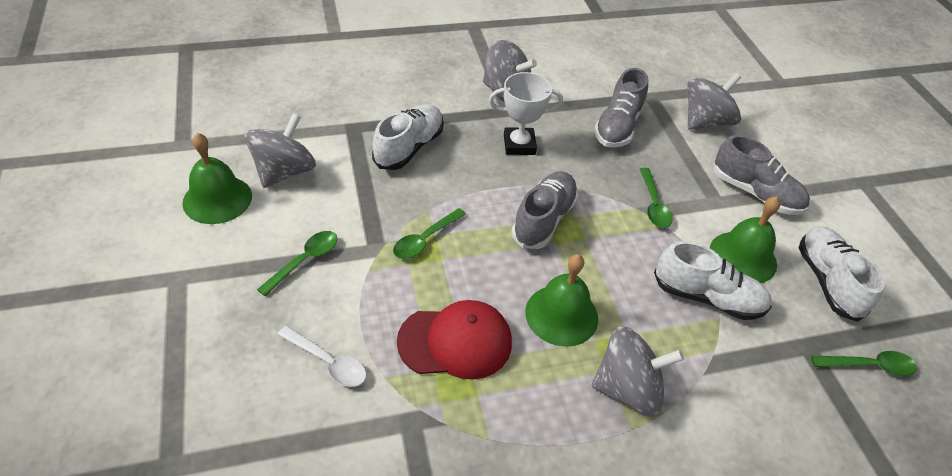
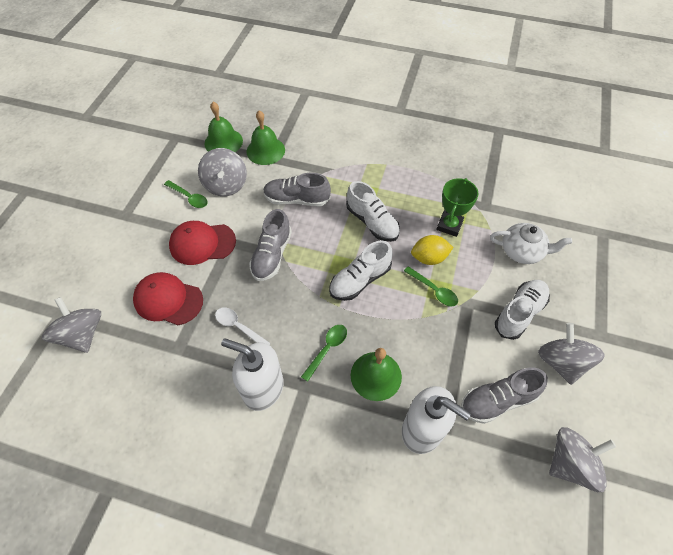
green spoon: [257,231,338,296] [393,208,466,259] [640,168,673,228] [811,351,917,376] = 4 -> [164,180,208,208] [301,325,347,382] [404,266,458,307] = 3
green trophy: none = 0 -> [437,178,478,237] = 1
red cap: [397,300,512,380] = 1 -> [133,272,203,325] [169,221,236,265] = 2
white soap dispenser: none = 0 -> [221,338,284,411] [402,386,471,454] = 2
white teapot: none = 0 -> [490,223,572,264] = 1
white trophy: [489,72,563,155] = 1 -> none = 0
yellow lemon: none = 0 -> [411,235,453,265] = 1

